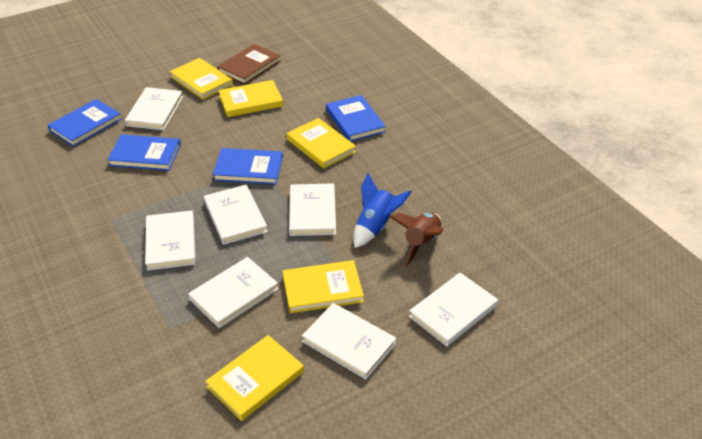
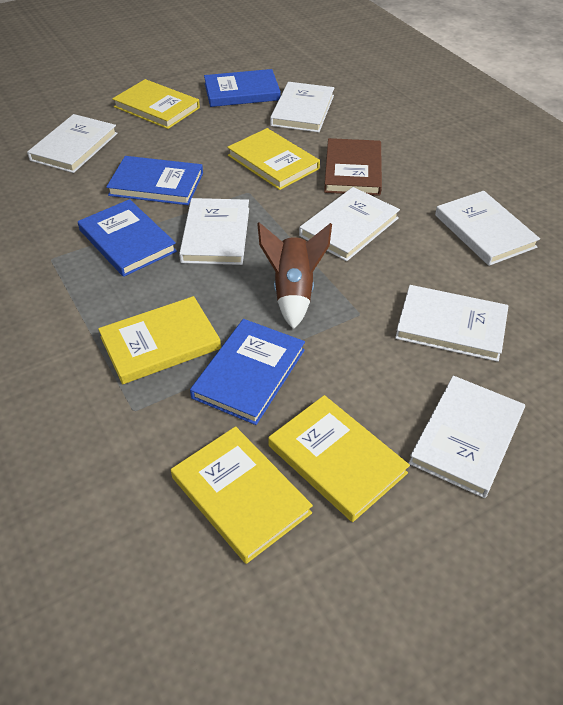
blue rocket: [353,173,411,248] = 1 -> none = 0

